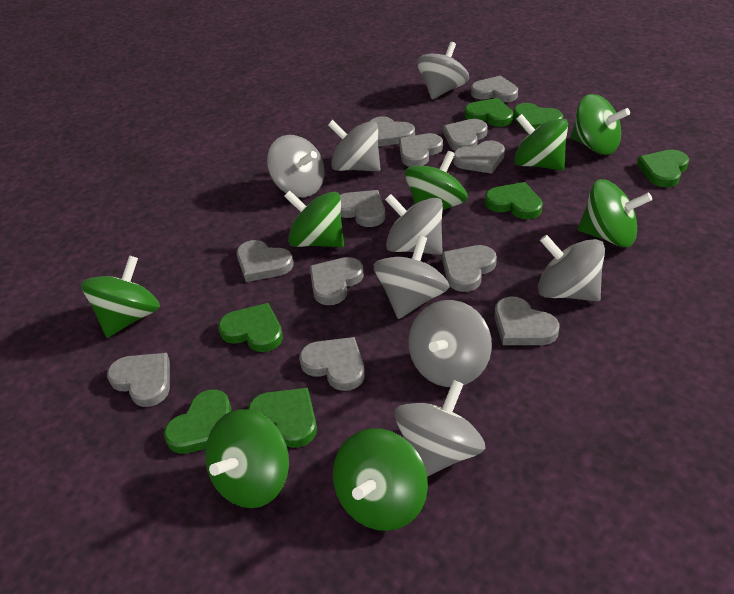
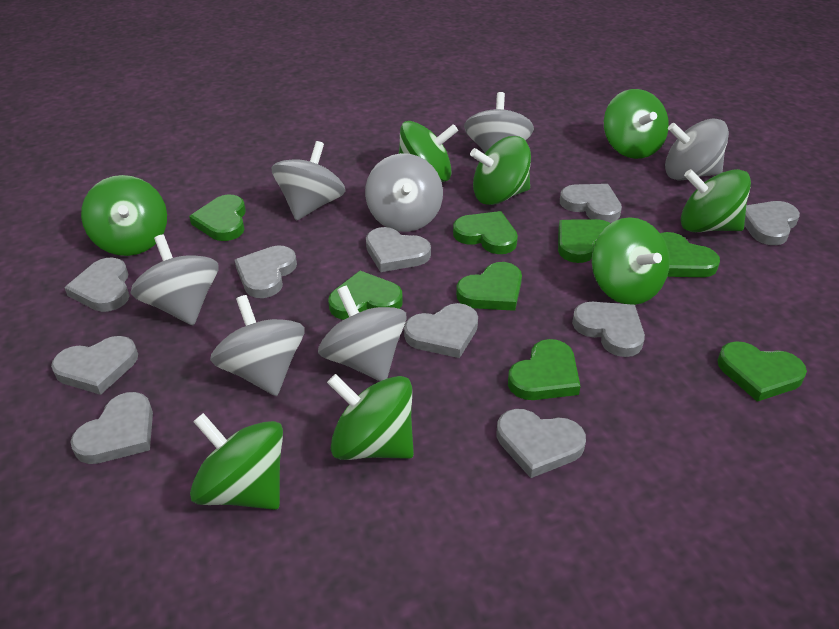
green heart: [164,389,231,454] [218,303,283,352] [248,388,317,448] [464,98,513,127] [485,182,543,219] [513,103,563,133] [637,149,689,187] = 7 -> [189,195,246,241] [328,271,403,320] [453,211,518,254] [456,262,522,311] [508,339,581,400] [558,219,611,263] [660,232,720,277] [717,341,807,402] = 8
grey heart: [107,353,170,407] [237,240,293,282] [299,337,365,391] [310,257,364,305] [340,190,385,227] [370,116,415,147] [399,133,443,167] [442,245,497,292] [443,119,488,151] [453,140,505,174] [471,75,518,102] [494,296,559,345] = 12 -> [51,336,138,395] [64,257,130,312] [70,392,153,464] [235,245,297,298] [366,227,431,272] [404,303,478,358] [497,409,586,478] [560,184,622,223] [572,302,645,357] [744,201,800,245] = 10
grey spinning top: [267,135,325,197] [328,120,380,172] [374,236,450,319] [385,194,443,255] [394,380,486,477] [408,300,492,387] [417,42,469,99] [538,235,605,302] = 8 -> [131,235,218,325] [210,295,305,396] [272,141,345,221] [318,286,407,381] [365,153,443,232] [464,92,534,152] [665,118,729,181] = 7

